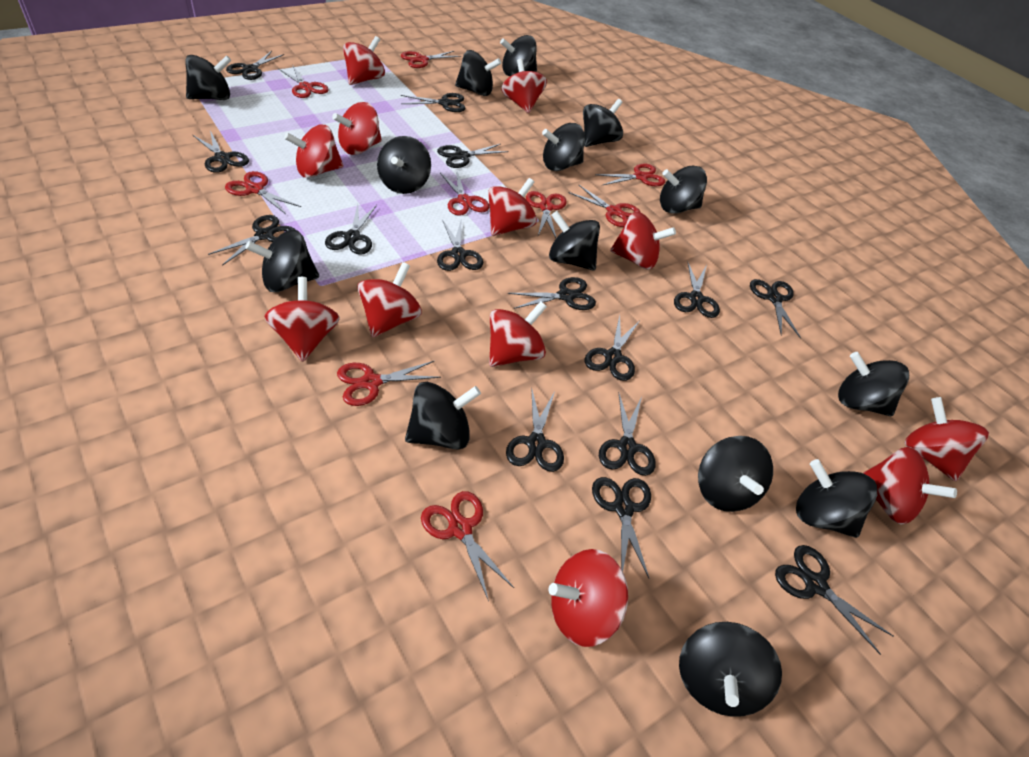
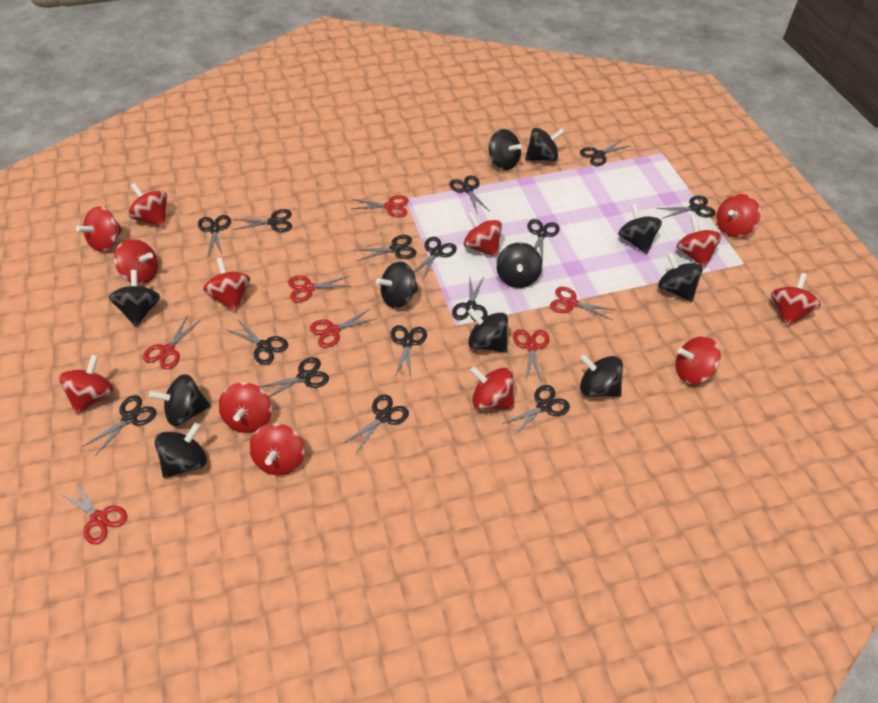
black spinning top: [185,55,231,100] [245,230,319,292] [377,136,431,194] [405,382,481,450] [455,50,501,96] [500,35,537,76] [542,123,585,171] [549,211,600,271] [583,99,623,147] [660,166,707,214] [679,622,782,717] [698,436,773,512] [796,459,877,538] [838,352,909,416] = 14 -> [109,270,160,327] [149,374,211,426] [154,423,207,478] [376,261,418,308] [468,308,508,353] [489,129,522,170] [496,242,542,288] [525,128,564,162] [580,354,623,397] [618,203,662,254] [658,252,703,302] = 11
red scissors: [225,171,301,214] [279,66,329,98] [337,361,441,406] [401,51,461,68] [421,491,514,602] [440,171,489,216] [526,191,567,238] [569,185,640,227] [595,163,665,186] = 9 -> [60,480,127,544] [143,316,200,369] [288,276,352,302] [310,309,376,348] [352,195,408,217] [513,329,549,382] [550,287,616,320] = 7
red spinning top: [264,277,340,362] [284,125,343,178] [332,102,382,155] [343,36,385,85] [357,262,422,338] [488,178,537,236] [489,301,547,367] [501,59,547,113] [549,549,628,647] [610,212,676,269] [863,447,957,525] [905,397,989,481] = 12 -> [58,354,114,414] [76,206,123,252] [114,239,158,284] [128,183,167,227] [203,257,250,312] [218,382,272,433] [249,423,304,475] [464,211,502,257] [470,366,514,409] [675,336,721,384] [676,216,722,268] [716,194,761,237] [771,273,821,327] = 13

